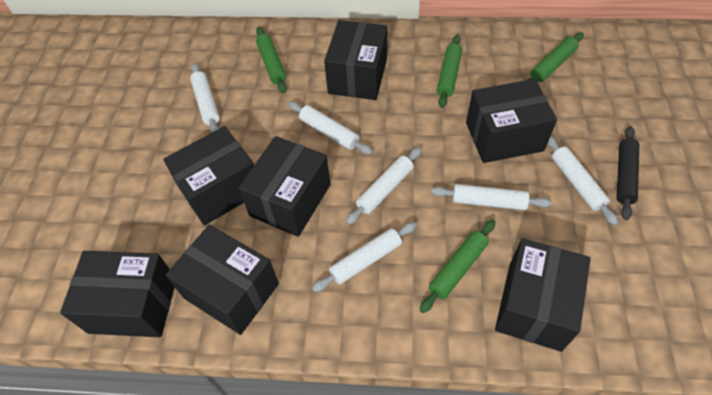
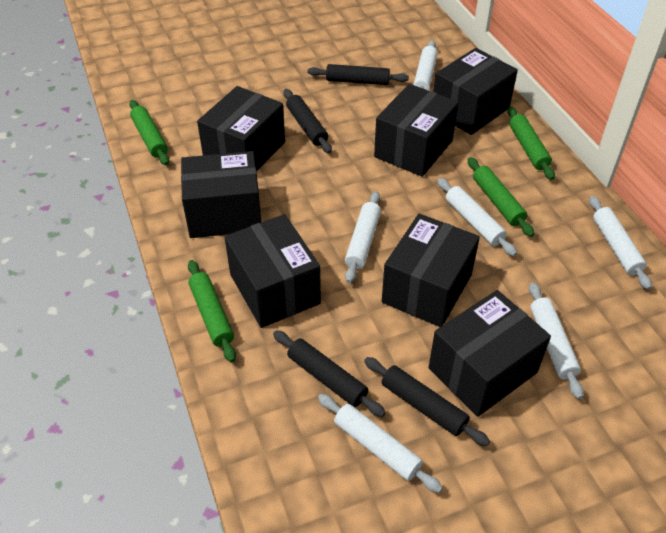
black rolling pin: [616,126,639,220] = 1 -> [273,330,386,417] [283,89,332,153] [307,64,409,85] [364,357,490,446] = 4

